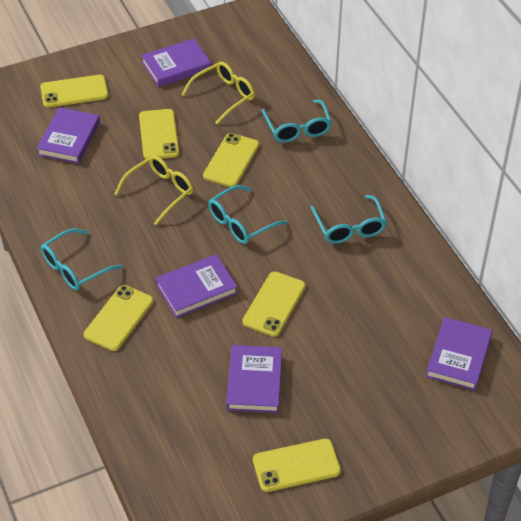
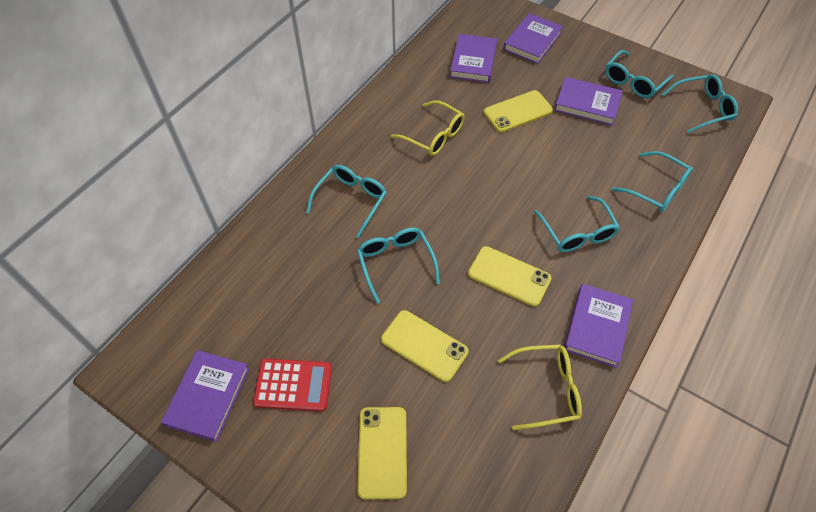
red calculator: none = 0 -> [253,359,332,411] = 1
turquoise glasses: [41,228,123,290] [208,185,288,244] [262,100,332,143] [310,195,387,244] = 4 -> [306,165,387,238] [357,228,440,304] [534,196,620,252] [605,50,674,98] [612,151,693,212] [662,74,738,133] = 6
yellow phone: [40,75,108,107] [84,285,154,351] [139,109,179,159] [203,133,259,187] [242,271,306,337] [253,439,341,492] = 6 -> [357,407,407,499] [381,310,469,382] [468,246,551,307] [484,90,553,132] = 4

